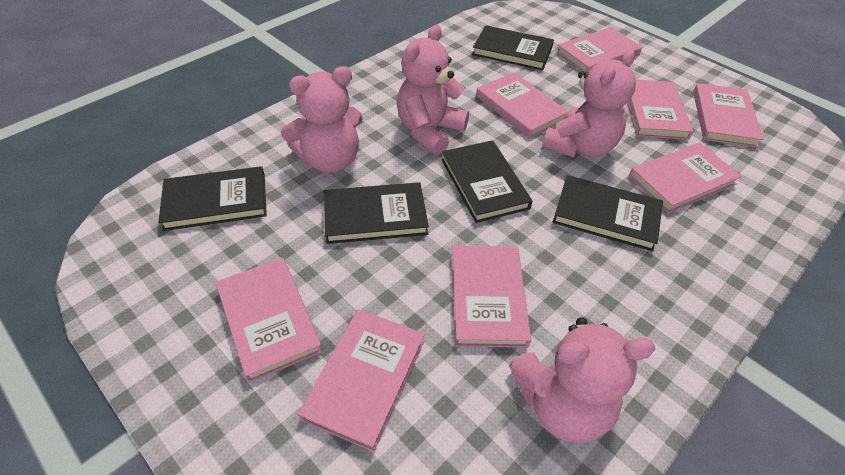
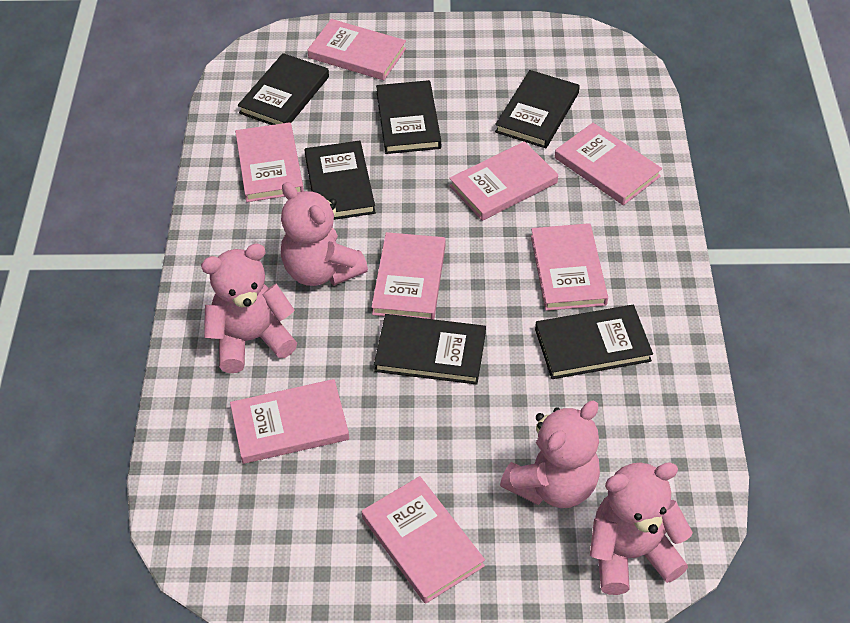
black book: [158,166,267,231] [324,182,429,244] [441,140,533,223] [472,25,554,71] [553,175,663,251] = 5 -> [238,53,329,125] [305,141,376,220] [374,314,486,385] [376,80,441,154] [495,70,580,148] [535,305,653,379] = 6

